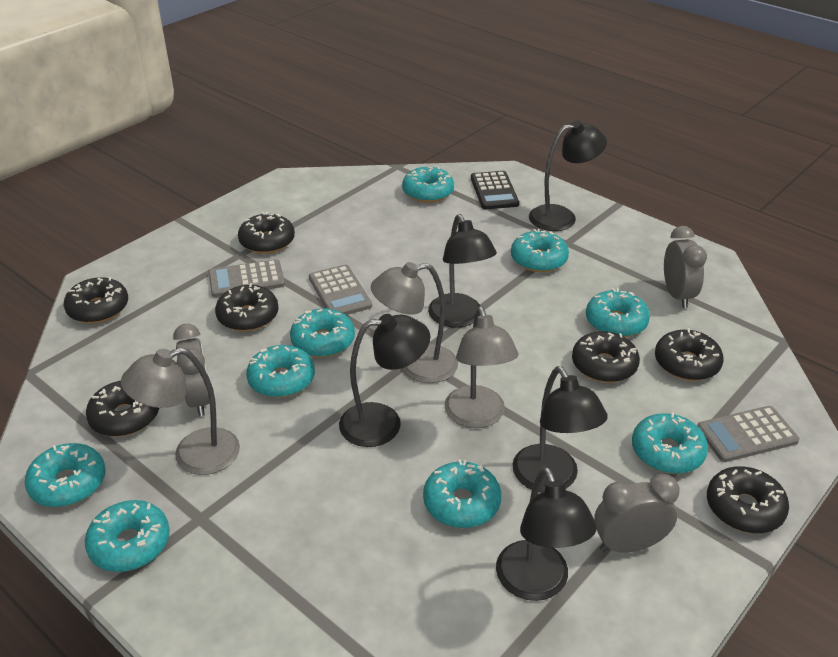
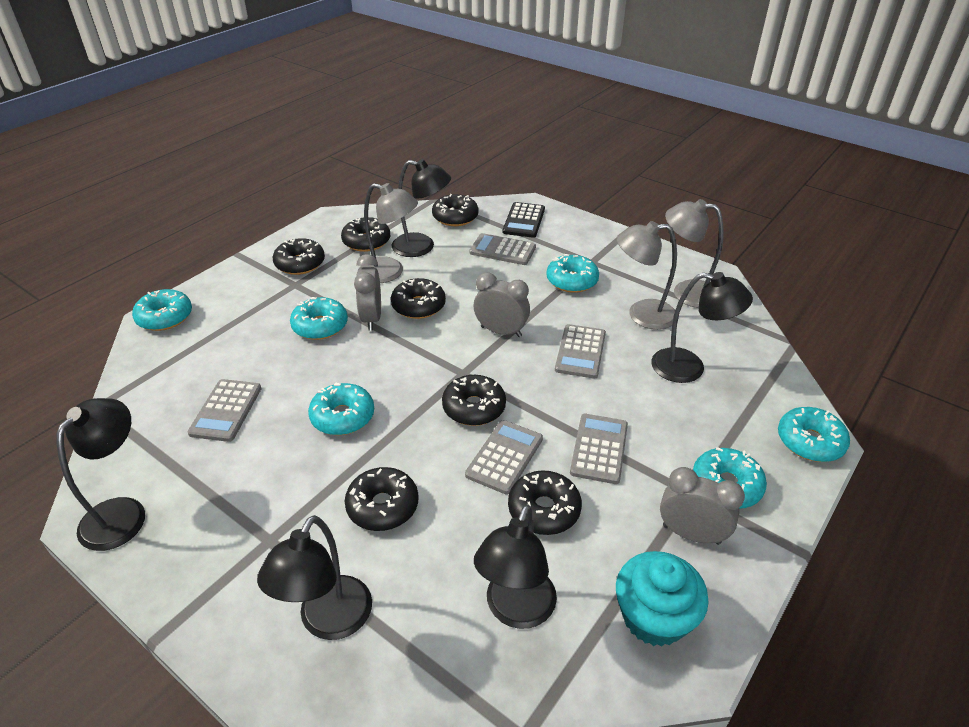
grey calculator: [208,259,285,297] [309,265,372,315] [697,406,800,462] = 3 -> [187,379,262,442] [465,420,543,494] [469,233,536,265] [555,324,606,379] [570,414,628,484] = 5
turquoise cupcake: none = 0 -> [616,551,709,647] = 1
turquoise donut: [25,443,106,507] [85,500,170,572] [246,345,315,398] [290,308,355,357] [402,166,454,203] [423,459,501,528] [511,229,569,272] [586,288,650,337] [632,413,708,474] = 9 -> [132,289,192,331] [290,297,348,340] [308,383,374,435] [547,254,599,293] [693,447,767,509] [778,407,850,462] = 6

